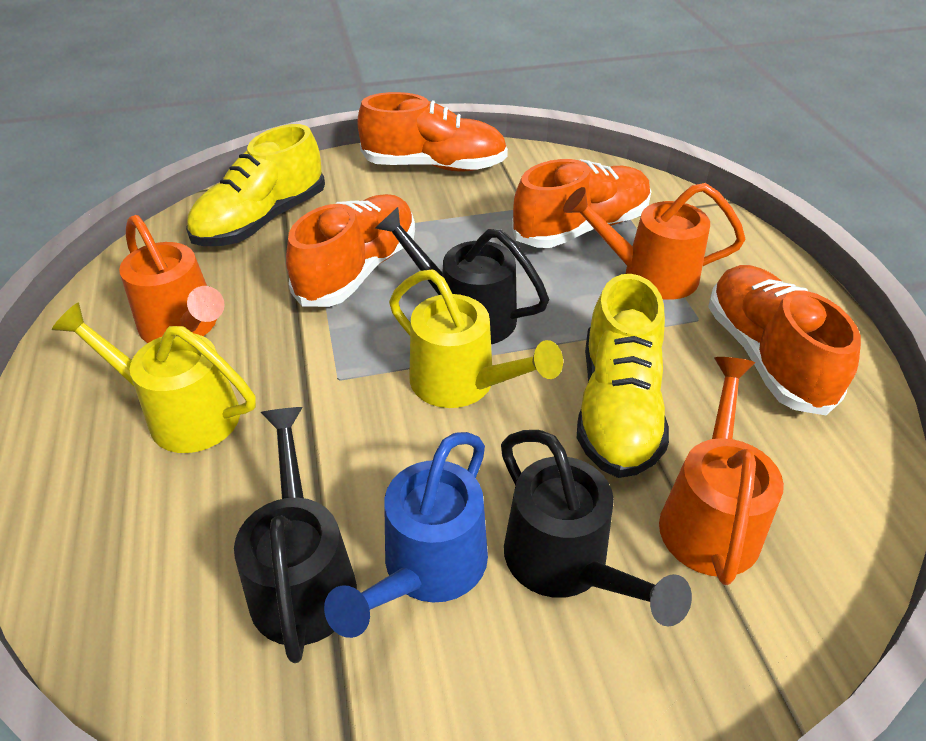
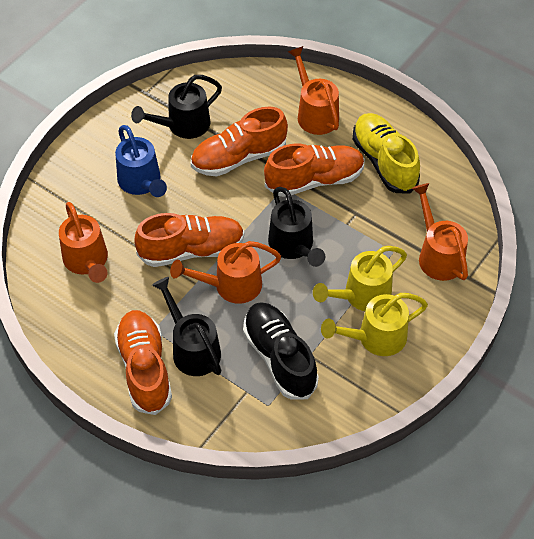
black shoe: none = 0 -> [243,302,319,400] = 1
orange watering can: [119,215,225,343] [563,183,746,300] [659,357,784,585] = 3 -> [59,202,108,283] [170,241,281,304] [288,46,339,135] [412,183,468,281] = 4
yellow shoe: [186,124,325,246] [577,274,669,478] = 2 -> [352,113,420,193] = 1

